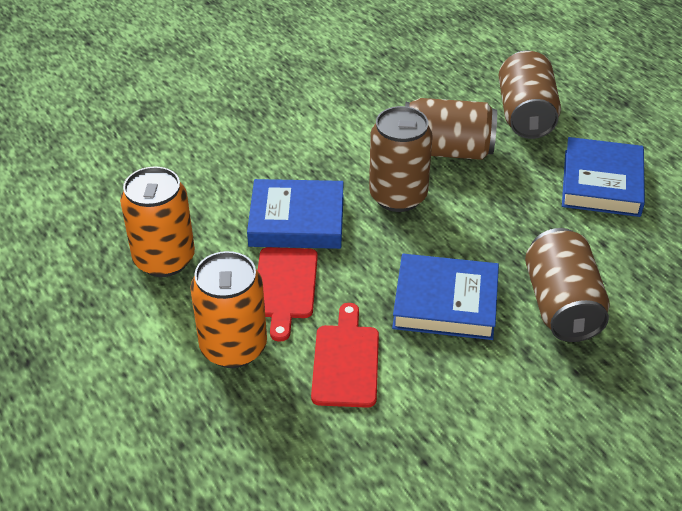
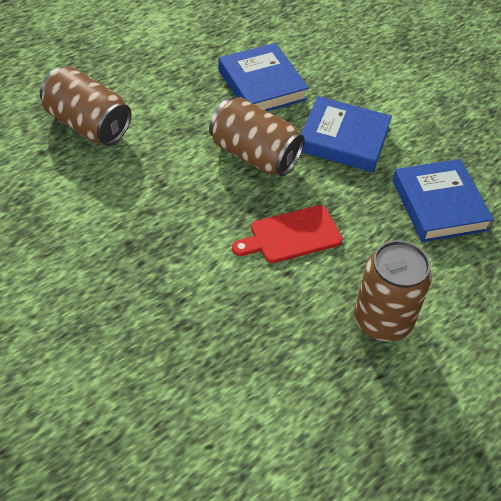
brown can: [369,106,433,212] [405,98,497,160] [499,51,561,139] [525,228,610,342] = 4 -> [40,66,132,145] [209,97,305,176] [354,240,432,341] = 3
orange can: [120,167,195,277] [190,251,267,368] = 2 -> none = 0
red cutting board: [257,247,318,342] [311,303,379,408] = 2 -> [232,205,342,263] = 1

